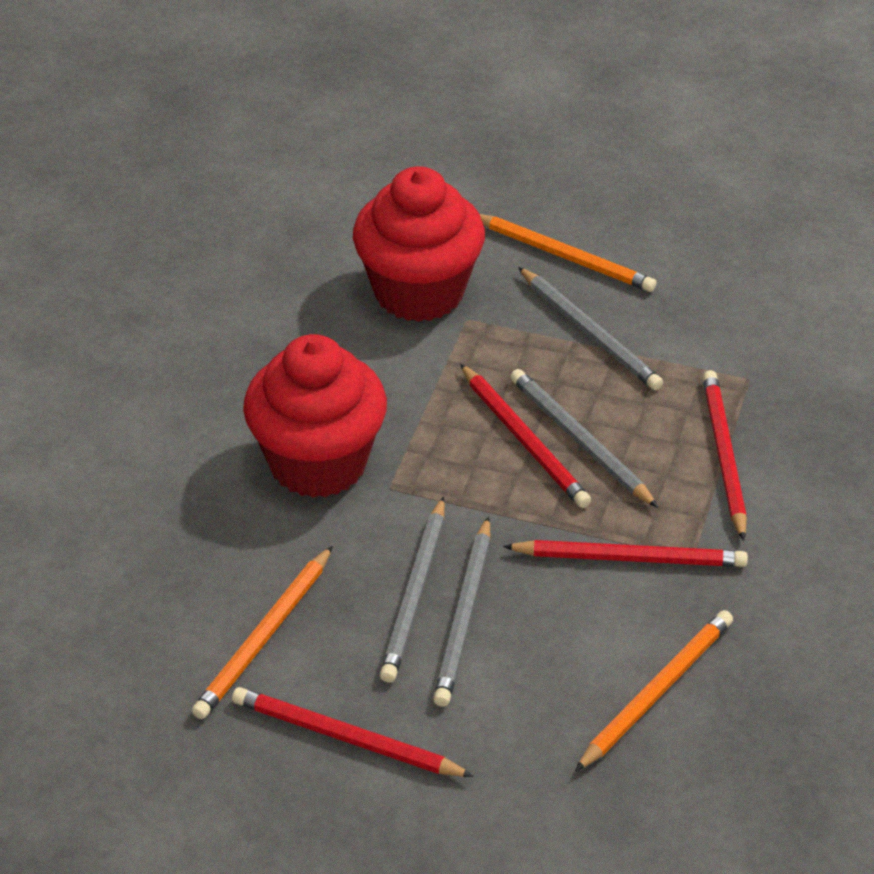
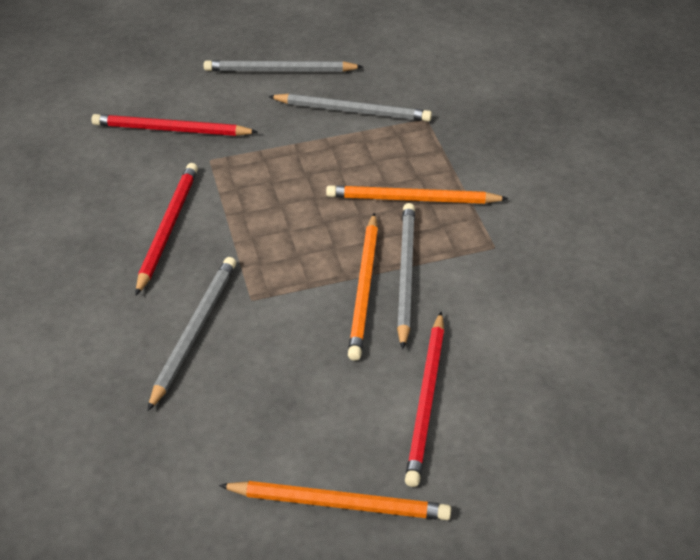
red cupcake: [243,334,387,498] [353,166,485,322] = 2 -> none = 0
red pencil: [232,687,474,777] [460,364,591,508] [503,540,748,567] [703,370,747,541] = 4 -> [92,114,258,136] [136,163,198,295] [405,312,444,487] = 3

